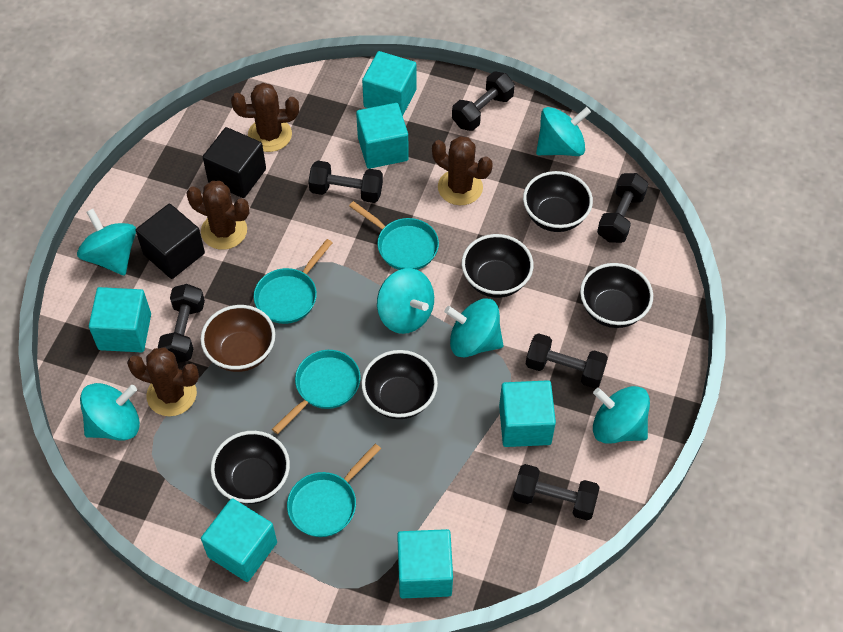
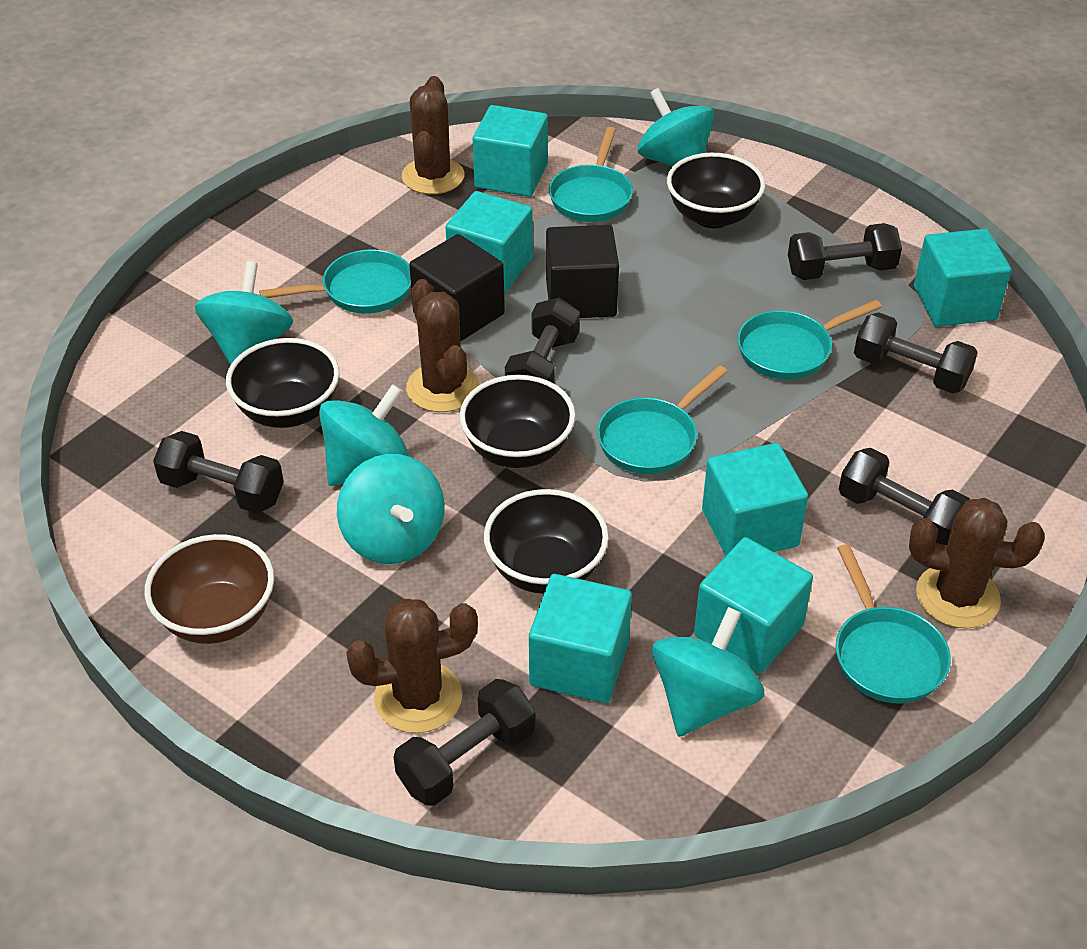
black bowl: [211,431,290,504] [361,350,438,419] [462,234,533,298] [523,171,593,232] [580,263,653,328] = 5 -> [226,338,339,428] [459,375,575,468] [484,489,609,594] [667,153,765,228] = 4
turquoise pan: [254,239,333,324] [272,350,361,434] [287,444,381,537] [349,201,439,270] = 4 -> [259,249,411,314] [549,127,633,222] [597,365,728,474] [737,300,882,380] [836,544,951,703] = 5
turquoise spinning top: [77,209,136,276] [80,383,140,441] [377,268,434,334] [444,299,504,358] [536,107,591,156] [593,386,650,444] = 6 -> [195,261,293,365] [319,384,409,486] [337,454,445,564] [638,88,714,167] [652,607,765,737] = 5

